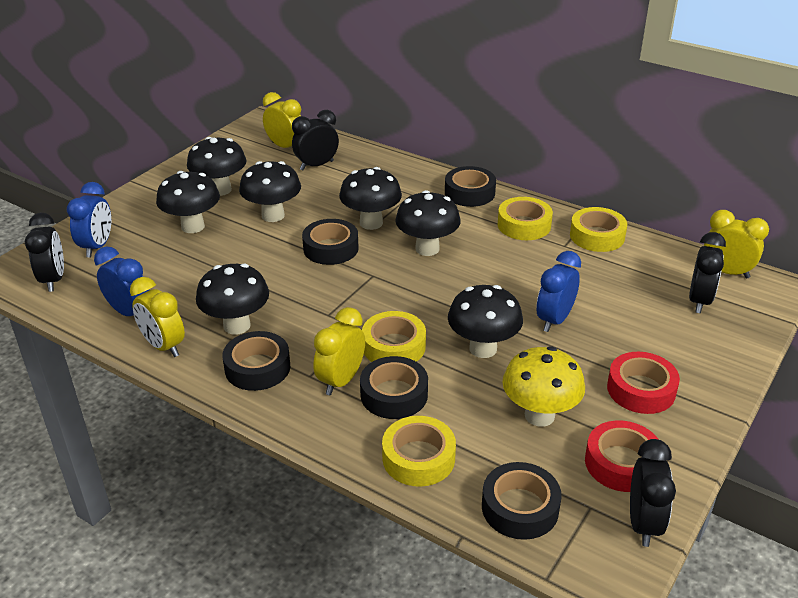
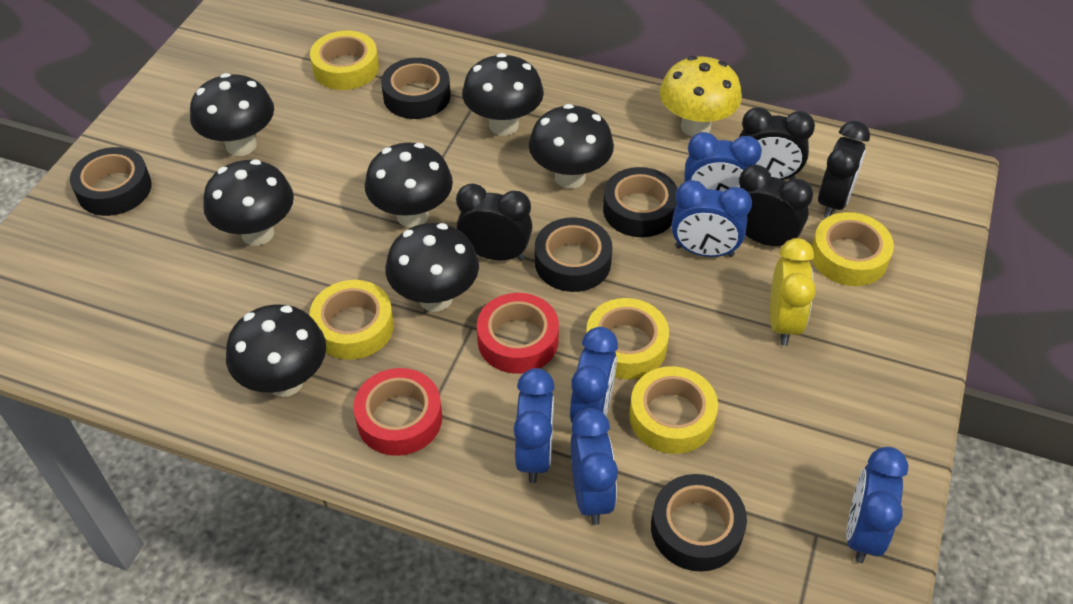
blue clock: [67,182,111,258] [94,247,149,316] [536,251,581,332] = 3 -> [513,368,555,483] [570,327,618,423] [571,408,618,525] [672,180,752,257] [684,132,762,192] [846,447,908,563] = 6
yellow clock: [130,277,185,357] [263,92,301,148] [313,307,365,395] [704,210,769,279] = 4 -> [770,238,816,346] = 1
yellow tape: [362,311,426,362] [382,416,456,487] [498,197,553,240] [570,207,627,252] = 4 -> [309,280,394,360] [310,31,379,90] [586,298,669,379] [629,366,718,454] [812,212,894,286] = 5

